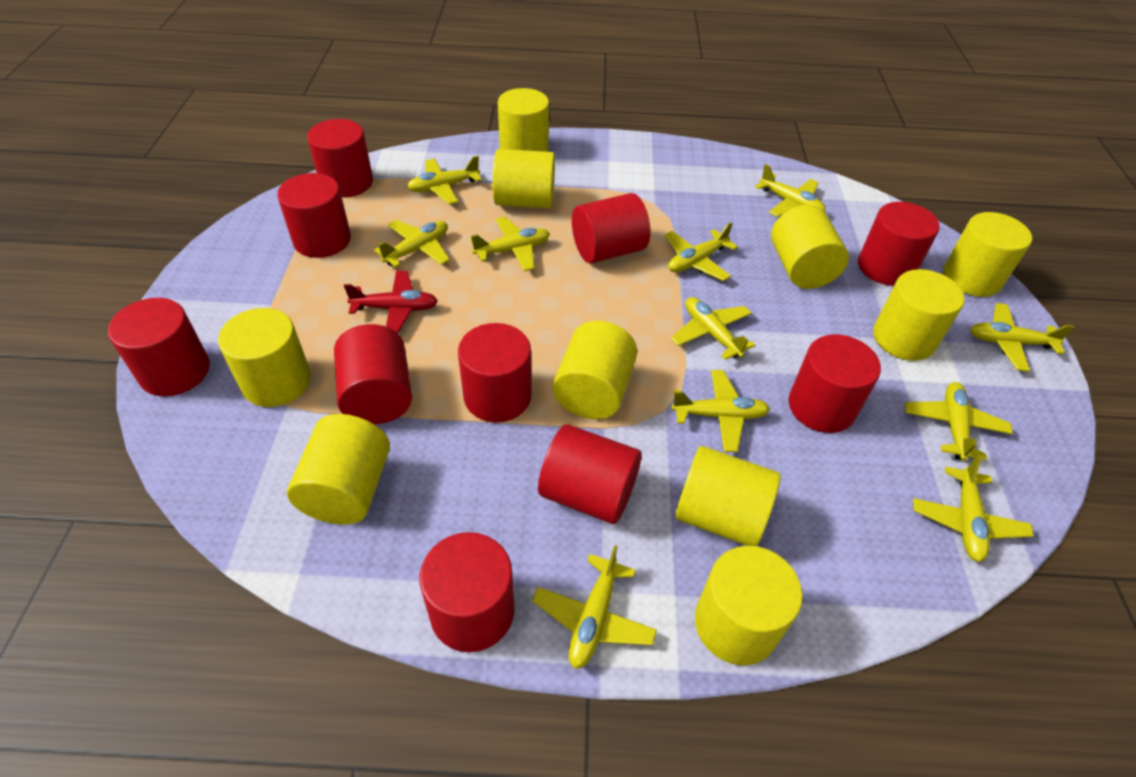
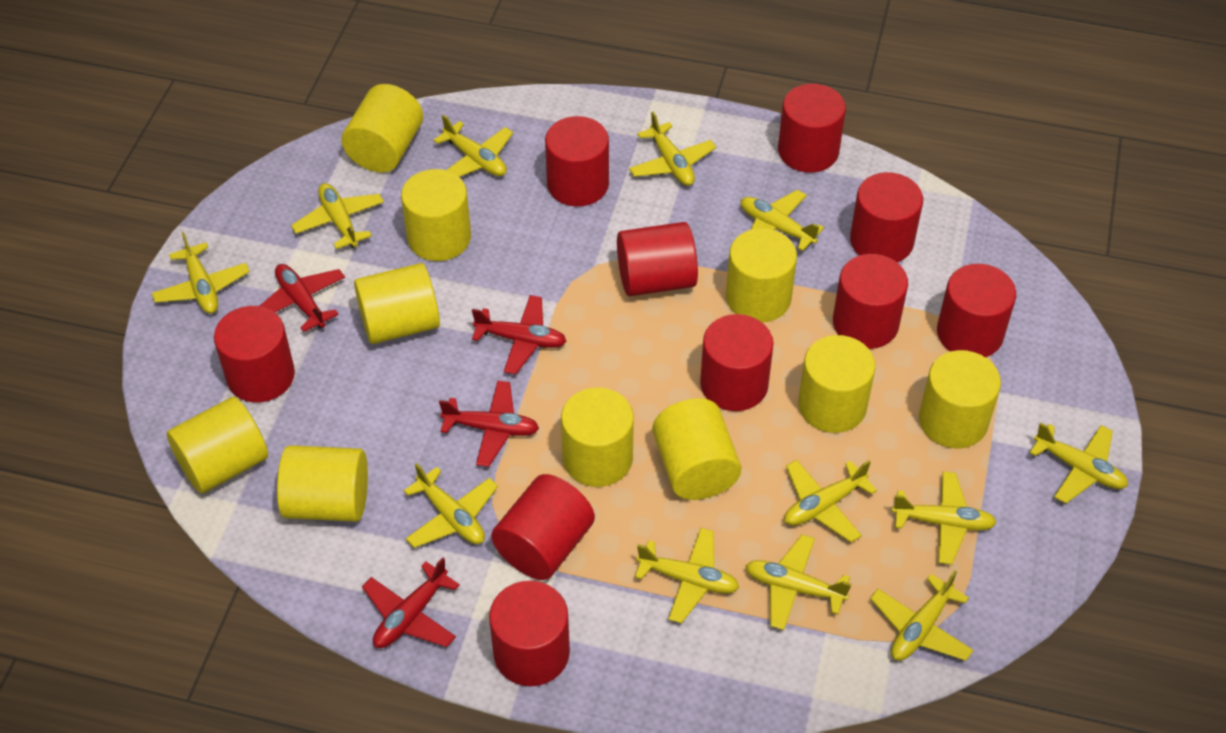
red plane: [344,271,438,333] = 1 -> [260,264,345,332] [362,557,460,648] [439,381,539,467] [472,295,566,375] = 4
yellow plane: [374,220,450,267] [407,156,482,204] [471,217,550,271] [532,545,657,669] [665,222,738,281] [671,297,755,360] [671,370,770,452] [755,164,825,217] [905,382,1013,461] [913,455,1033,562] [970,303,1074,372] = 11 -> [152,232,250,314] [291,183,384,249] [404,463,498,548] [433,115,513,177] [629,112,716,186] [635,528,739,624] [741,190,824,251] [746,534,851,630] [784,460,877,542] [870,570,974,661] [891,471,997,565] [1030,422,1128,504] = 12

